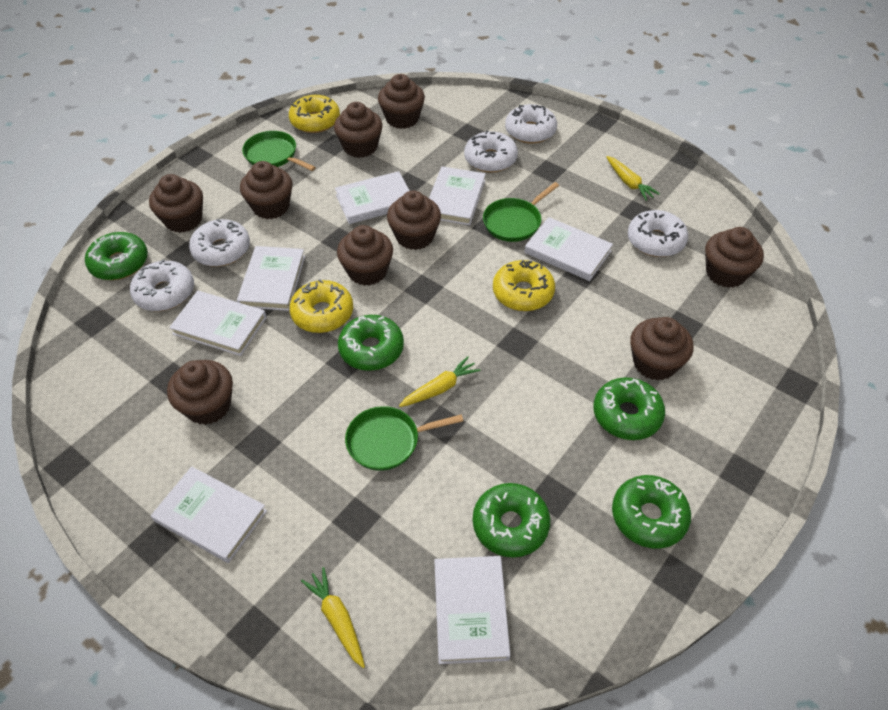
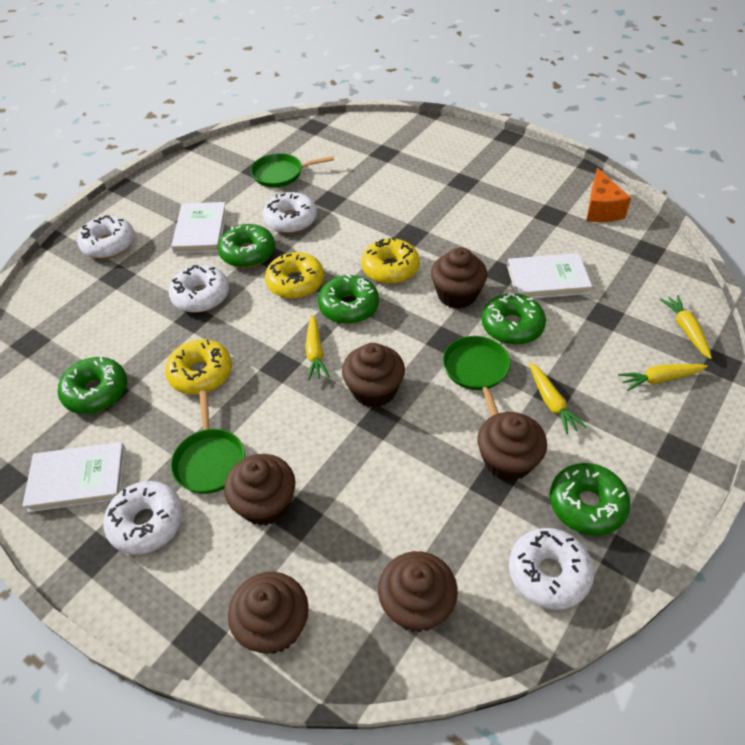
brown cupcake: [149,174,203,233] [167,360,233,425] [240,161,292,219] [334,102,383,158] [337,225,393,286] [378,74,425,129] [387,191,441,250] [630,317,694,381] [705,227,764,288] = 9 -> [224,454,296,526] [228,572,309,654] [342,343,405,408] [378,551,458,632] [431,247,487,309] [477,412,547,481] = 6
orange cheese: none = 0 -> [586,168,631,222] = 1
white book: [151,467,267,563] [169,291,267,356] [237,246,305,311] [335,171,410,224] [429,166,486,225] [434,556,510,664] [525,217,613,281] = 7 -> [22,442,126,512] [171,202,227,254] [507,253,592,299] = 3
yellow carrot: [301,567,365,668] [399,356,481,407] [606,156,660,201] = 3 -> [305,314,329,380] [529,362,587,435] [618,364,708,391] [660,295,712,359] = 4

